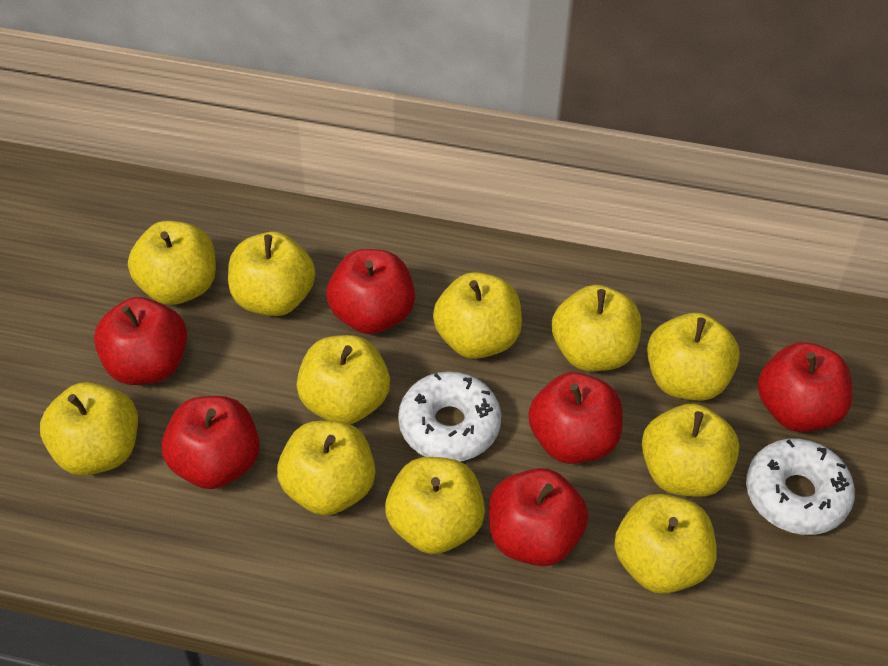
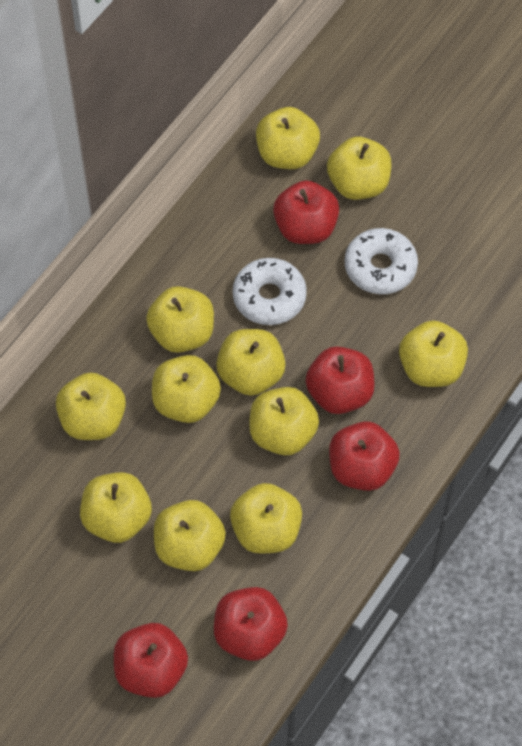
red apple: [94,297,187,385] [162,396,260,489] [327,249,415,334] [489,468,588,566] [528,372,623,464] [758,342,853,432] = 6 -> [114,623,188,698] [214,587,288,661] [273,180,339,244] [305,346,375,414] [329,421,400,491] = 5

